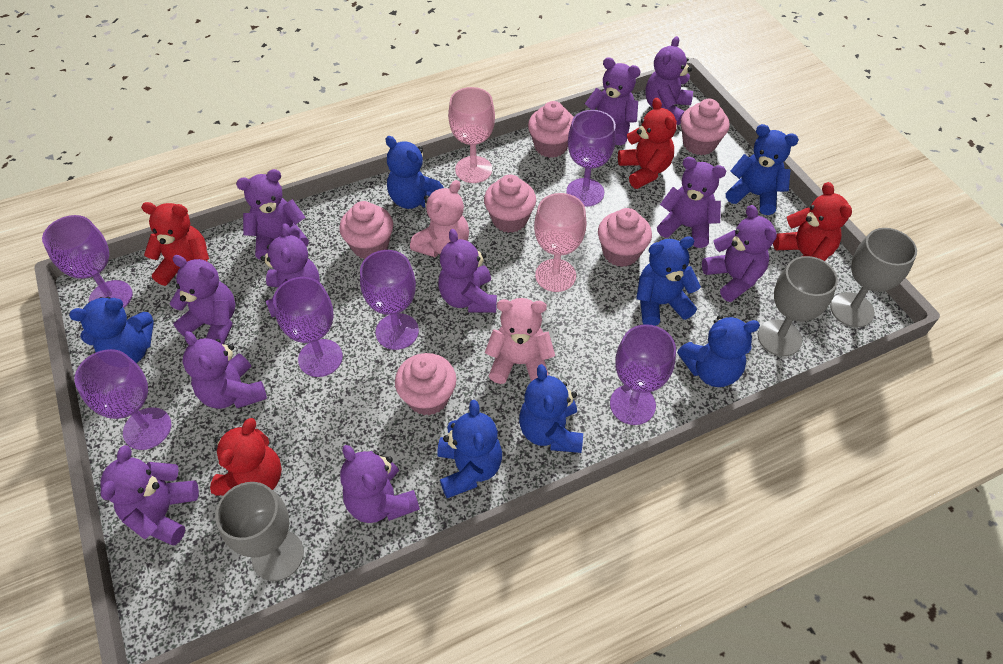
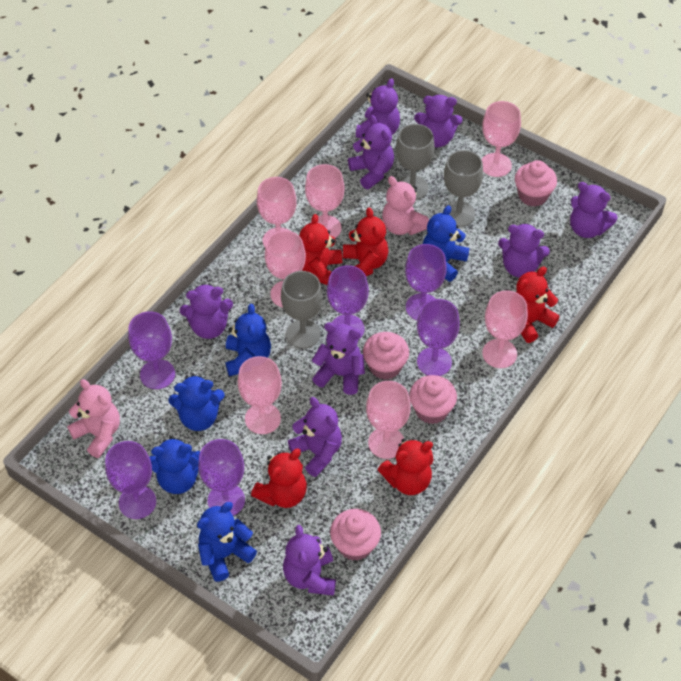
blue teddy bear: [69,297,154,363] [385,136,444,209] [437,400,502,498] [519,364,583,453] [636,236,701,326] [677,315,760,387] [726,124,799,215] = 7 -> [149,436,200,494] [168,374,225,431] [197,502,257,582] [225,304,271,376] [423,205,469,282] = 5
pink cupcake: [339,201,393,260] [395,353,457,416] [484,175,536,233] [528,101,574,158] [598,208,652,267] [681,99,730,155] = 6 -> [330,509,381,561] [363,332,409,380] [409,375,457,424] [515,160,557,206] = 4
pink goblet: [448,87,495,183] [534,193,586,292] = 2 -> [238,356,282,434] [257,177,297,247] [265,231,306,307] [305,164,345,238] [366,381,411,459] [482,101,521,177] [482,290,528,368] = 7
purple teddy bear: [100,445,199,545] [170,255,235,345] [183,331,267,409] [236,169,309,260] [260,223,320,317] [340,445,420,523] [438,229,497,313] [585,57,641,145] [645,36,693,125] [657,157,726,248] [702,205,777,302] = 11 -> [180,283,233,339] [283,525,336,596] [288,397,342,477] [312,322,365,395] [348,115,394,189] [356,78,400,138] [414,95,462,147] [498,224,550,277] [570,182,618,238] = 9
red teddy bear: [141,202,209,286] [210,418,282,496] [618,98,677,189] [773,182,852,261] = 4 -> [251,449,307,508] [299,214,342,285] [343,207,389,276] [378,439,434,495] [516,266,560,343] = 5

